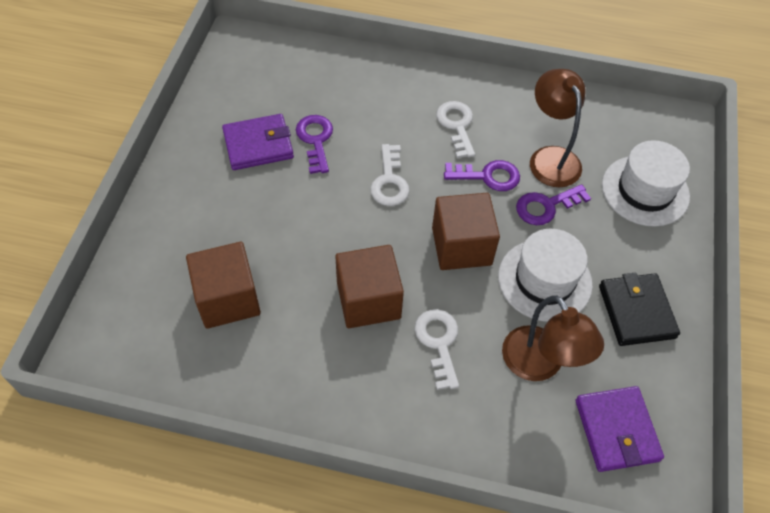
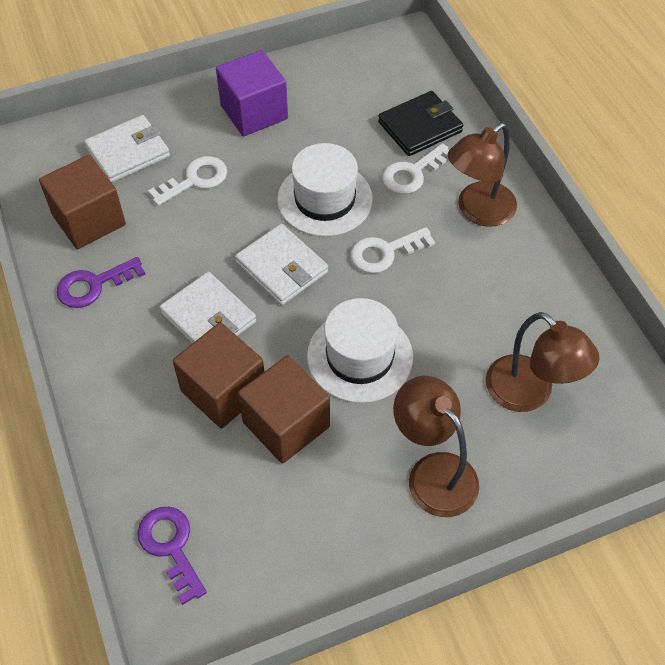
brown lamp: [502,296,604,381] [530,69,585,188] = 2 -> [393,376,479,517] [448,123,517,227] [486,312,600,412] = 3
purple cube: none = 0 -> [216,50,288,136] = 1
purple key: [296,115,333,174] [444,160,520,191] [516,184,591,225] = 3 -> [56,257,145,308] [137,507,207,605] = 2
purple wallet: [222,114,294,170] [576,386,664,472] = 2 -> none = 0
white wallet: none = 0 -> [84,115,170,183] [160,272,256,344] [235,224,328,305] = 3

